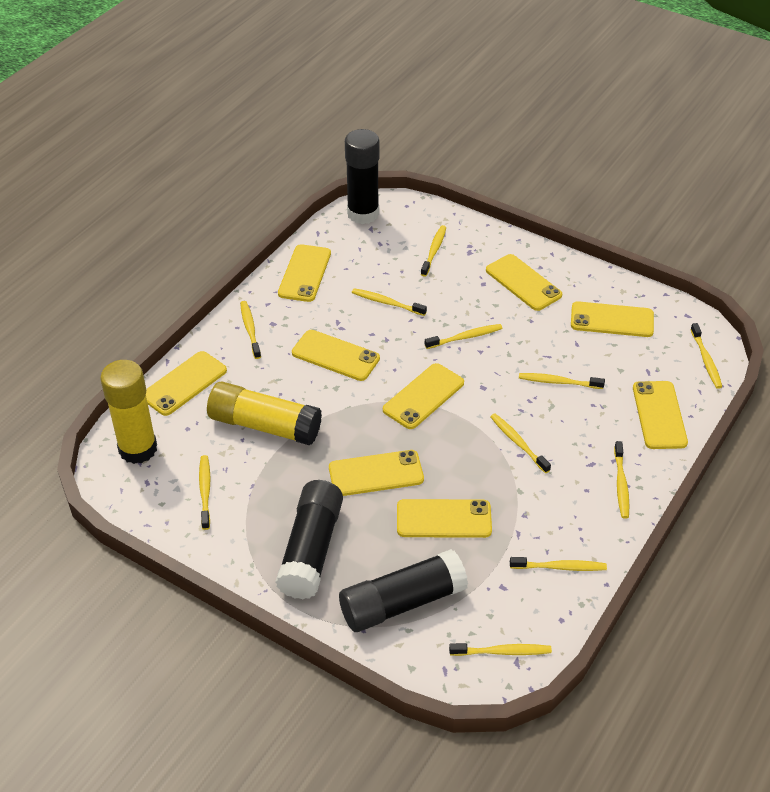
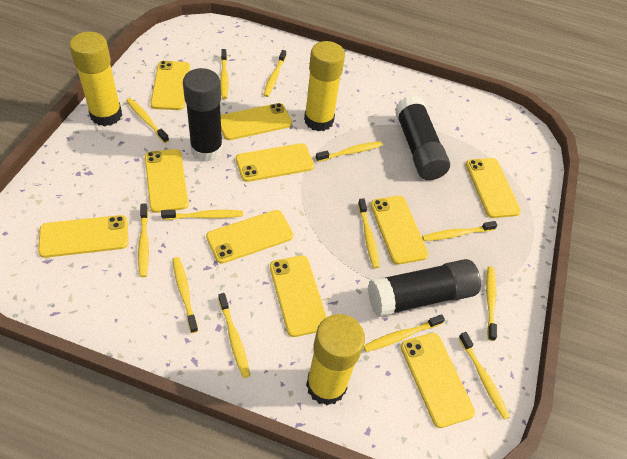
yellow glue stick: [100,360,157,464] [207,382,322,445] = 2 -> [69,32,122,126] [304,41,345,131] [306,314,365,405] = 3
yellow phone: [146,351,227,416] [278,244,331,302] [292,330,380,381] [329,450,424,496] [383,363,464,429] [397,499,492,538] [486,254,562,311] [571,301,654,337] [633,381,688,449] = 9 -> [38,215,128,258] [145,149,189,213] [151,61,190,110] [206,210,293,264] [221,103,292,140] [236,143,314,182] [270,256,327,337] [370,196,429,264] [401,333,475,428] [466,158,521,218] = 10
yellow toothbrush: [199,455,210,530] [240,301,261,359] [352,288,427,316] [421,225,447,277] [425,324,503,349] [449,643,552,656] [490,413,551,473] [510,557,607,571] [519,373,605,389] [614,441,629,519] [690,323,722,389] = 11 -> [126,98,169,143] [138,203,149,277] [161,210,243,220] [172,257,198,333] [218,293,250,378] [220,49,229,99] [264,50,286,97] [316,141,383,162] [358,199,380,268] [364,314,445,352] [422,221,497,241] [458,332,510,420] [486,266,497,341] = 13

